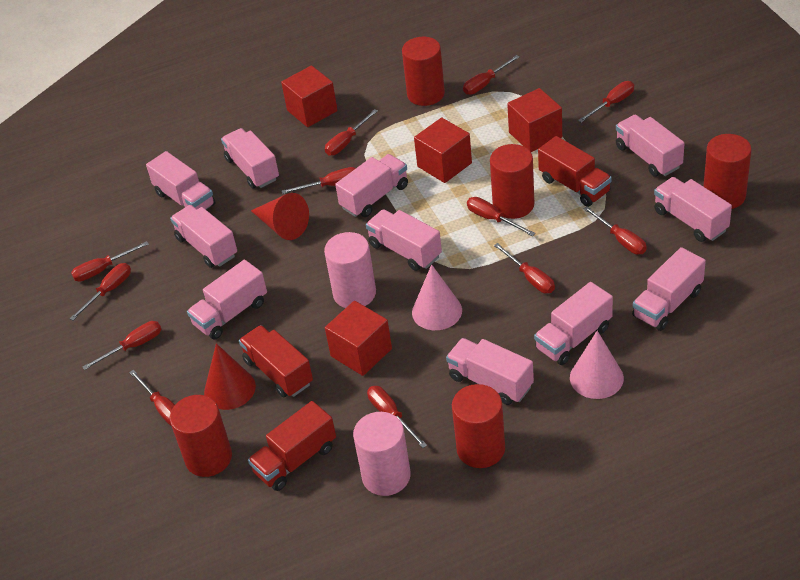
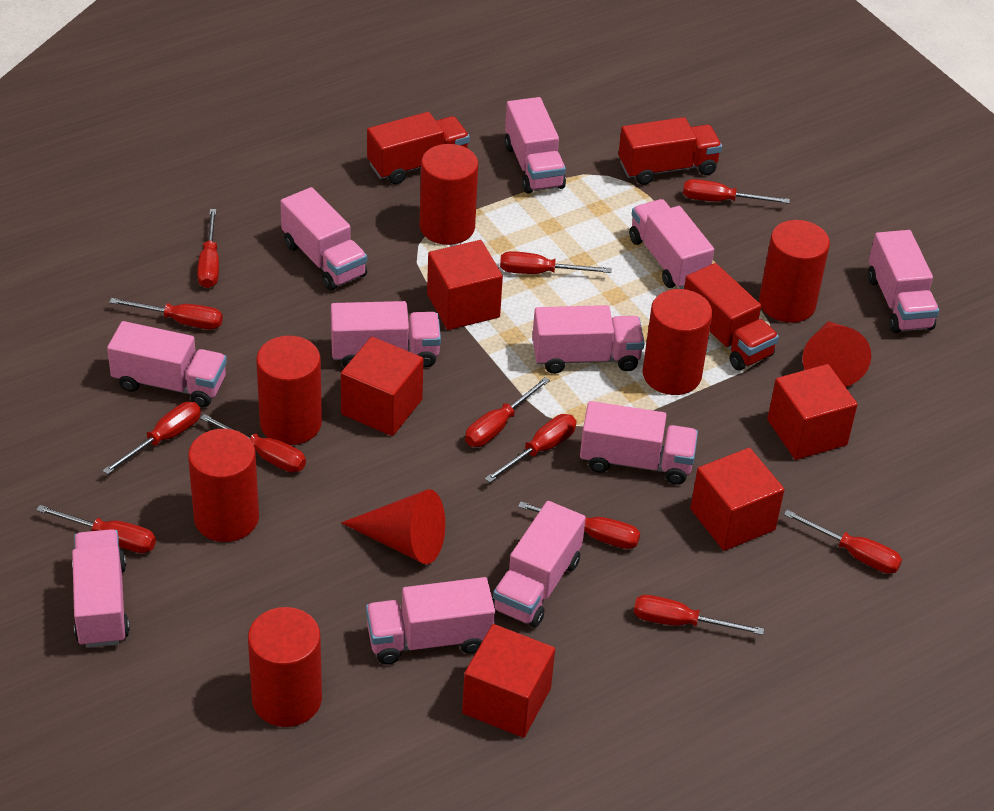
pink cone: [412,264,462,330] [570,331,624,399] = 2 -> none = 0
pink cylinder: [324,232,376,308] [353,412,411,496] = 2 -> none = 0
red cube: [281,65,337,127] [325,301,392,376] [414,117,472,183] [507,88,562,152] = 4 -> [341,337,424,436] [427,240,503,330] [462,624,555,738] [690,448,785,551] [767,364,858,460] = 5
red cylinder: [170,395,232,477] [402,37,445,106] [452,384,505,468] [490,144,534,219] [703,134,752,209] = 5 -> [188,429,259,542] [248,607,322,727] [256,336,322,445] [420,144,478,245] [643,289,713,395] [759,220,830,323] = 6

